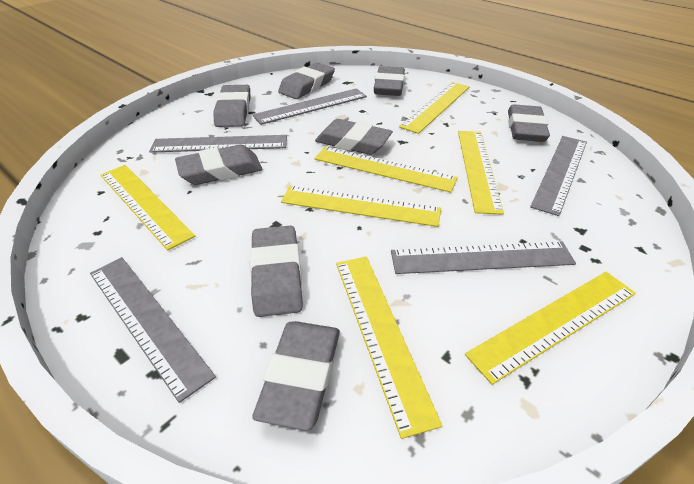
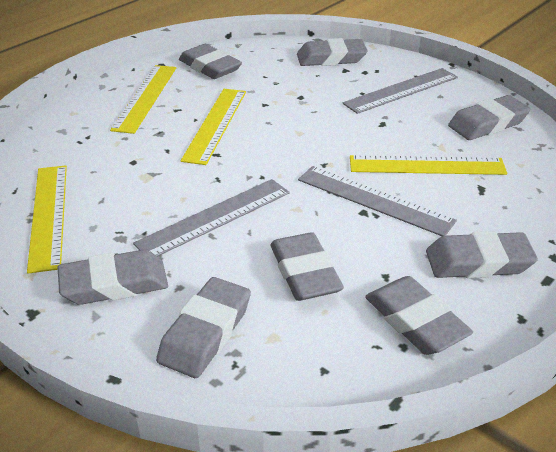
grey ruler: [90,257,216,403] [149,135,287,153] [253,88,367,125] [391,242,576,274] [530,136,587,216] = 5 -> [133,179,290,257] [298,166,457,236] [342,68,458,114] = 3
yellow ruler: [100,165,196,251] [281,186,441,227] [315,146,458,193] [336,257,442,439] [399,82,470,134] [458,131,504,215] [465,272,636,385] = 7 -> [27,165,67,273] [110,65,176,134] [181,89,246,165] [350,155,507,175] = 4

